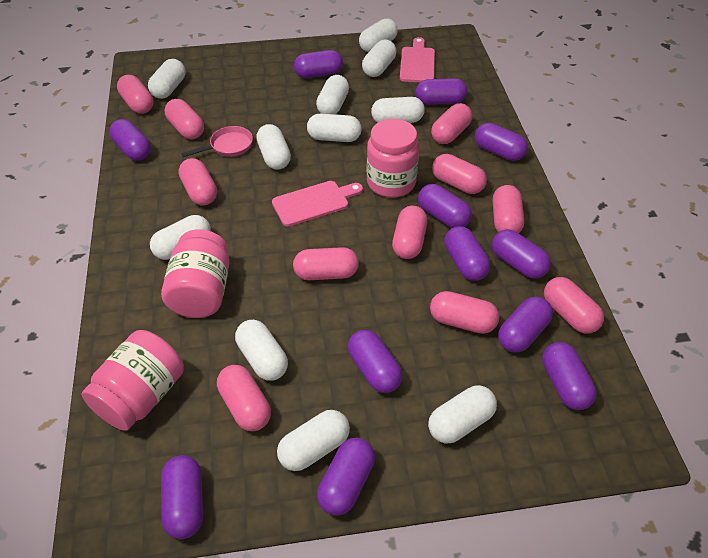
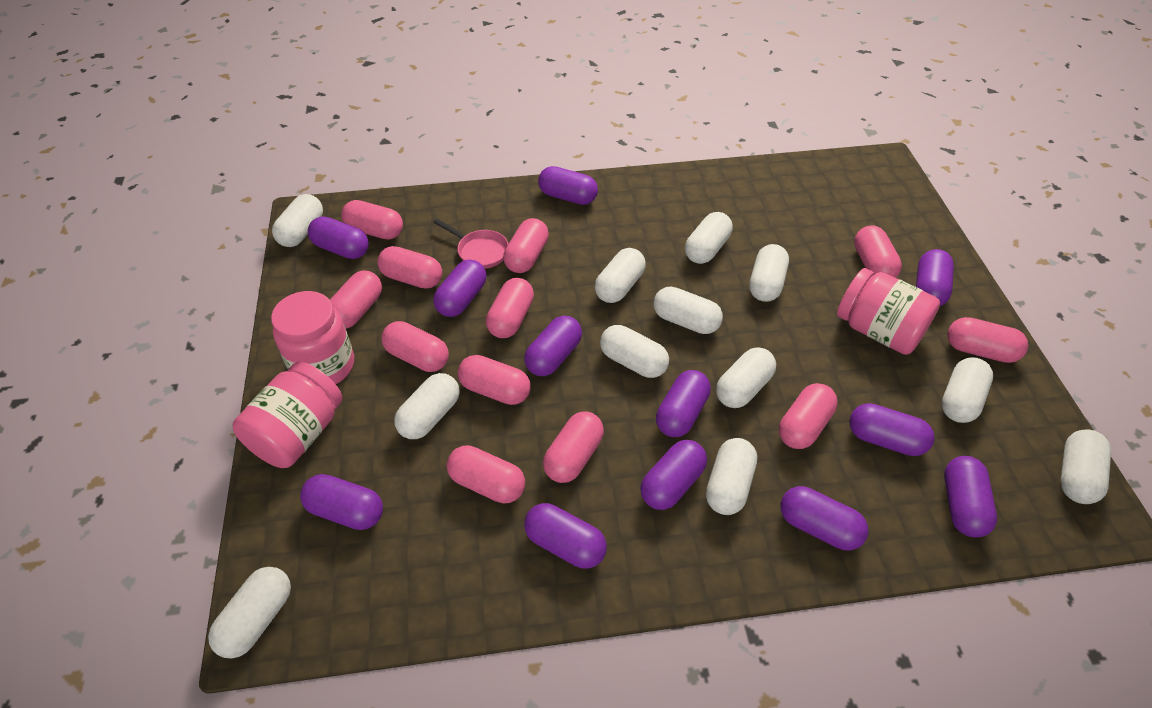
pink capsule: [117,75,154,114] [165,99,204,139] [178,158,217,206] [217,365,271,431] [293,247,359,280] [392,206,427,259] [430,291,499,334] [431,103,472,144] [432,154,487,194] [493,185,524,233] [544,277,604,334] = 11 -> [330,270,382,329] [341,200,403,240] [377,246,442,289] [381,321,449,372] [447,445,525,503] [458,355,531,405] [486,278,534,338] [503,218,549,273] [543,412,604,483] [779,383,838,449] [854,225,902,278] [947,317,1028,363] = 12
pink cutting board: [272,181,363,226] [400,37,435,82] = 2 -> none = 0
white capsule: [148,59,186,99] [150,215,211,260] [235,320,288,381] [256,124,291,170] [277,410,350,471] [307,114,362,142] [316,75,349,114] [359,18,398,52] [362,39,396,77] [371,97,425,123] [428,385,497,444] = 11 -> [208,567,291,659] [272,194,323,247] [394,373,460,439] [595,248,646,303] [600,325,669,378] [654,287,723,334] [685,212,733,264] [706,438,757,515] [716,347,776,408] [749,244,789,302] [942,357,993,423] [1061,429,1111,504] = 12

